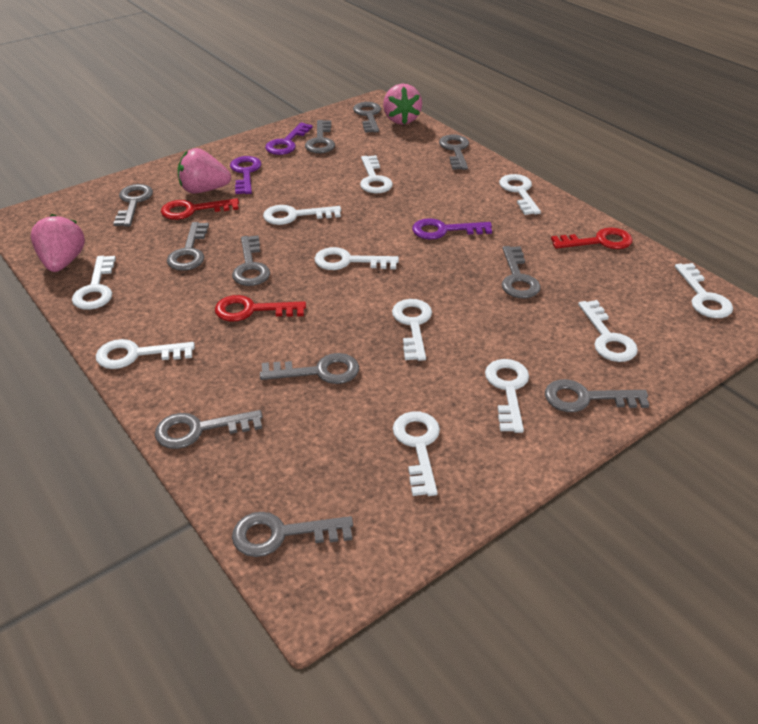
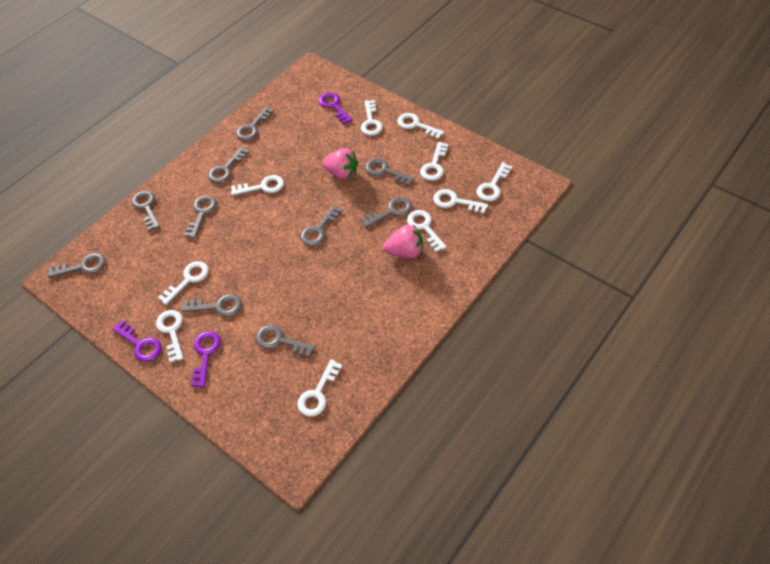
grey key: [113,184,153,227] [155,410,263,449] [167,222,209,271] [232,235,270,286] [232,512,353,557] [260,353,359,384] [305,120,335,153] [353,102,381,133] [439,134,469,170] [502,246,541,298] [545,379,649,412] = 11 -> [47,253,106,278] [132,191,160,231] [182,294,242,317] [184,195,217,238] [208,147,249,183] [236,107,274,141] [256,325,315,357] [300,205,343,246] [360,197,412,228] [365,158,415,186] = 10
pink strawberry: [31,214,85,272] [178,148,231,193] [383,84,422,125] = 3 -> [322,148,358,180] [383,225,423,259] = 2
red key: [161,198,239,220] [215,295,306,322] [551,227,633,249] = 3 -> none = 0
white key: [72,256,116,310] [96,339,195,369] [263,205,341,225] [314,247,399,270] [360,155,393,193] [392,299,432,361] [393,411,440,496] [485,359,529,433] [499,174,541,215] [578,300,638,362] [675,263,733,318] = 11 -> [156,310,184,363] [158,261,209,305] [231,175,284,196] [297,359,343,417] [361,100,383,136] [397,113,444,139] [407,210,447,252] [420,142,449,181] [433,189,488,214] [476,162,512,201] = 10

